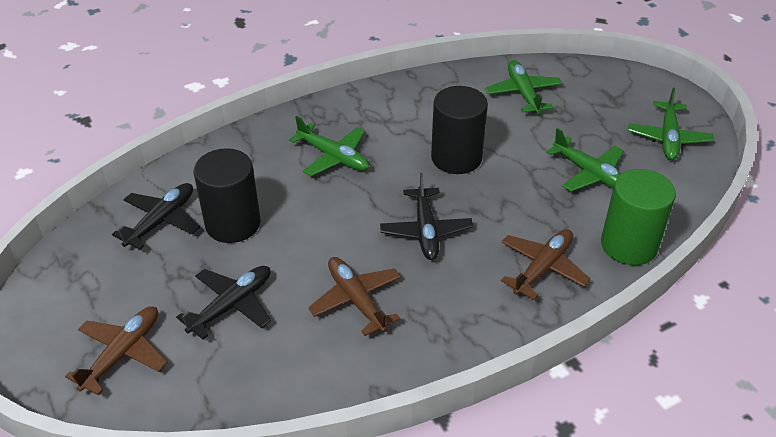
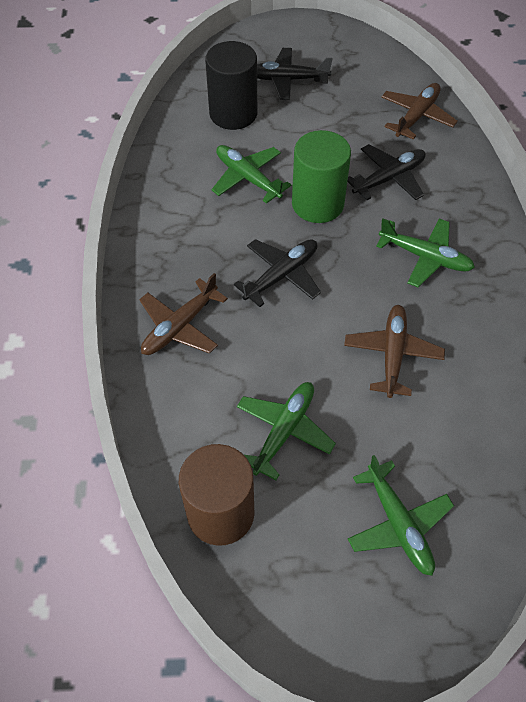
black cylinder: [194,148,260,243] [431,86,488,174] = 2 -> [205,41,257,130] = 1
brown cylinder: none = 0 -> [179,444,255,546] = 1

